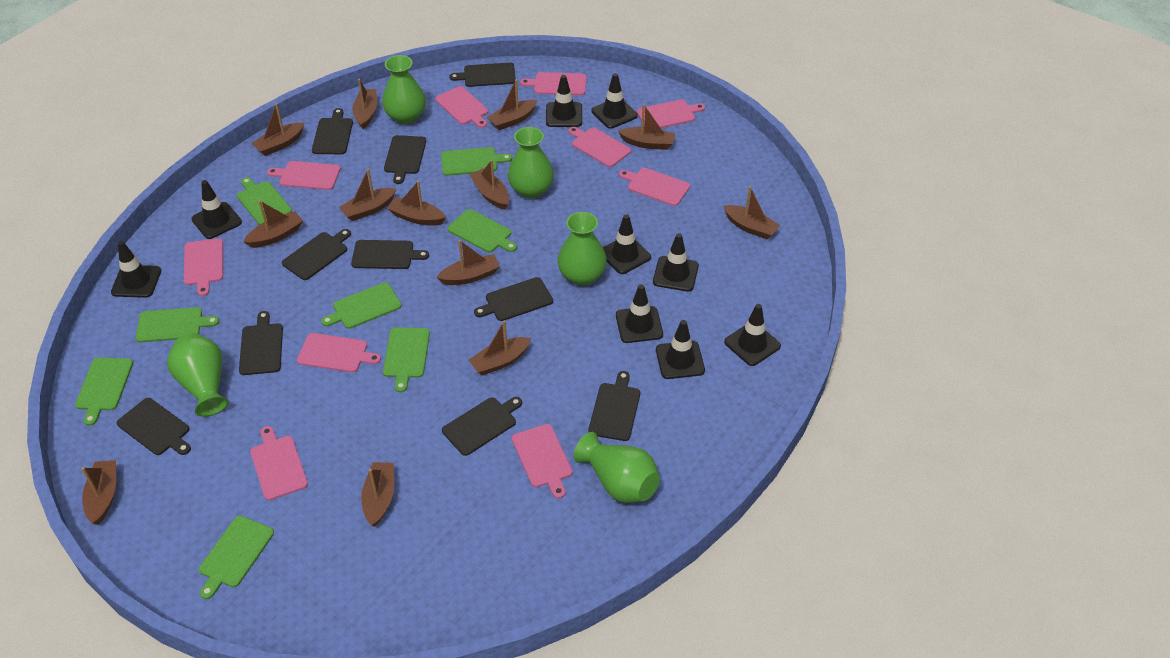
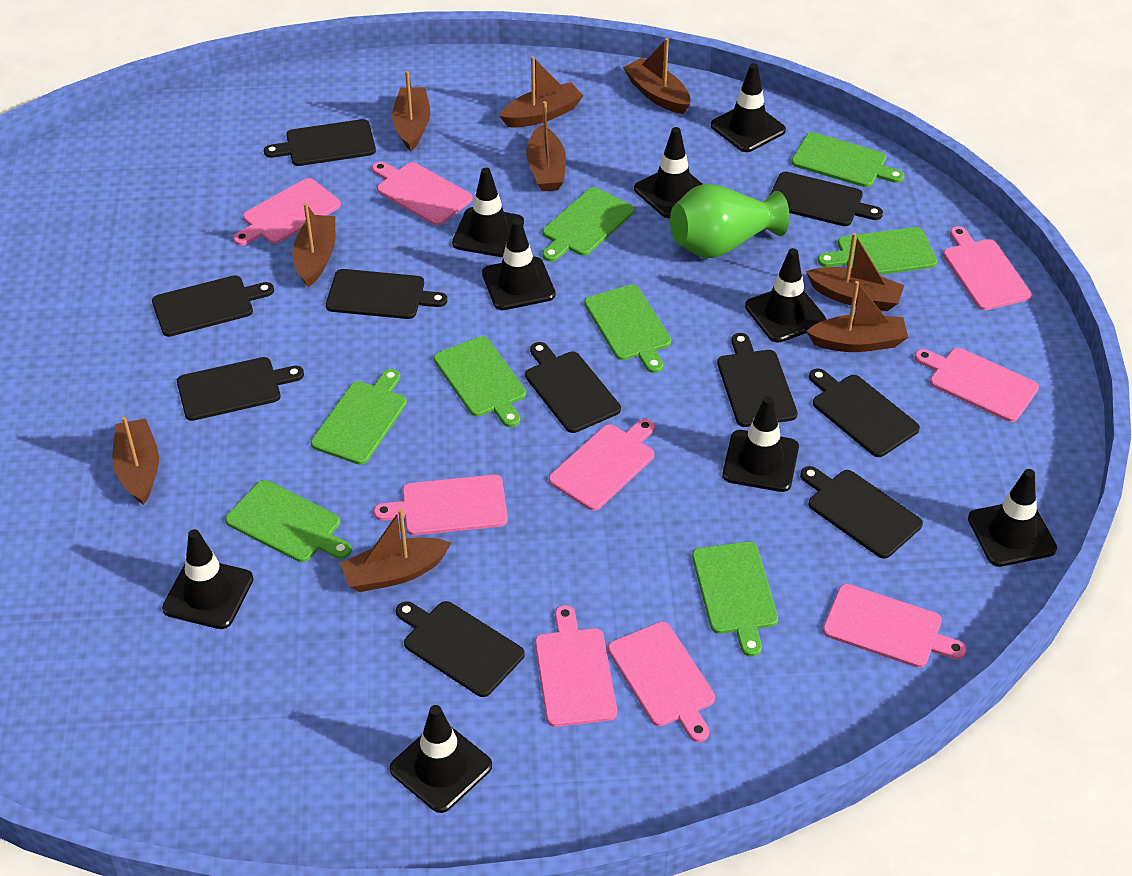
brown boat: [81,460,116,525] [243,200,303,248] [251,103,304,156] [339,168,397,221] [353,79,377,129] [361,462,394,527] [387,181,446,226] [436,240,500,285] [469,160,509,210] [469,320,531,376] [487,79,537,130] [618,104,675,150] [723,186,781,239] = 13 -> [112,417,159,505] [292,203,335,287] [340,509,451,592] [392,71,430,152] [500,56,583,128] [526,101,566,191] [623,38,690,114] [806,233,904,311] [806,281,908,352] = 9
green vase: [167,333,229,417] [382,55,426,124] [508,127,554,198] [558,212,607,285] [574,432,660,503] = 5 -> [670,184,790,258] = 1
pink cutting board: [184,238,223,296] [250,426,308,500] [267,161,341,190] [297,333,381,373] [435,86,488,128] [512,424,573,499] [520,72,587,96] [568,127,631,167] [619,168,690,206] [637,99,705,128] = 10 -> [233,178,341,246] [372,161,473,225] [374,475,508,535] [535,605,617,727] [549,418,655,511] [608,622,715,742] [823,584,967,668] [915,348,1039,422] [943,226,1032,310] = 9

